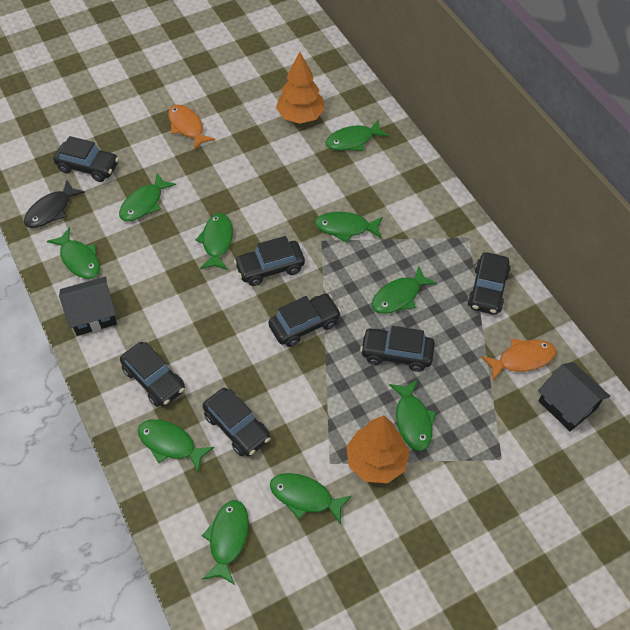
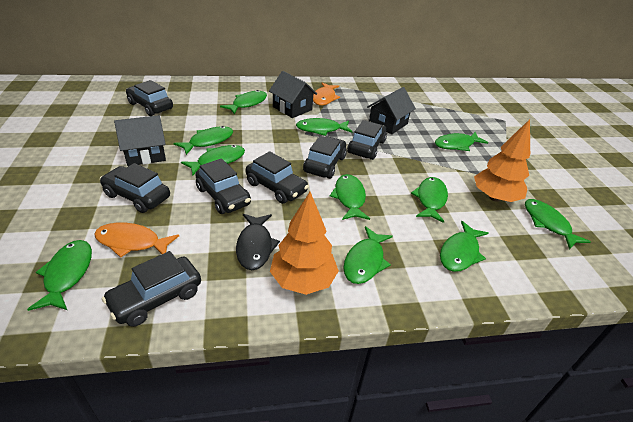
black house: [59,277,117,336] [538,362,610,431] = 2 -> [114,115,166,166] [269,71,317,118] [367,87,416,134] = 3
green fish: [47,227,100,279] [119,173,176,221] [138,420,214,472] [196,213,233,270] [202,500,249,585] [270,473,352,525] [315,212,383,242] [326,119,389,151] [372,266,437,314] [389,380,436,451] = 10 -> [27,240,92,311] [173,126,233,155] [181,145,245,175] [220,90,267,114] [296,118,353,136] [330,174,370,220] [343,226,393,284] [411,177,448,223] [435,132,488,151] [440,221,489,272] [525,199,591,250] = 11

